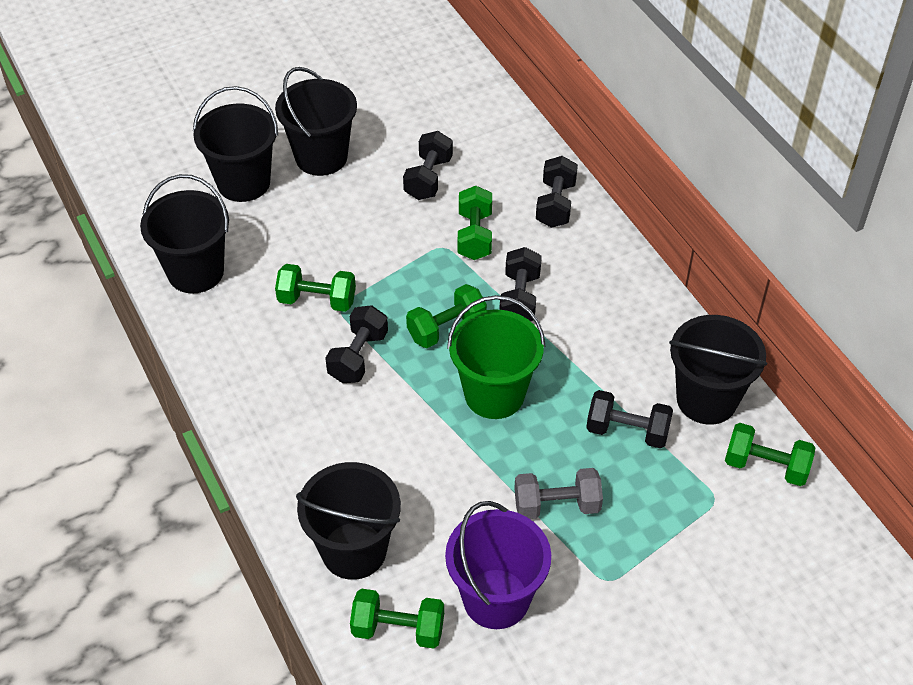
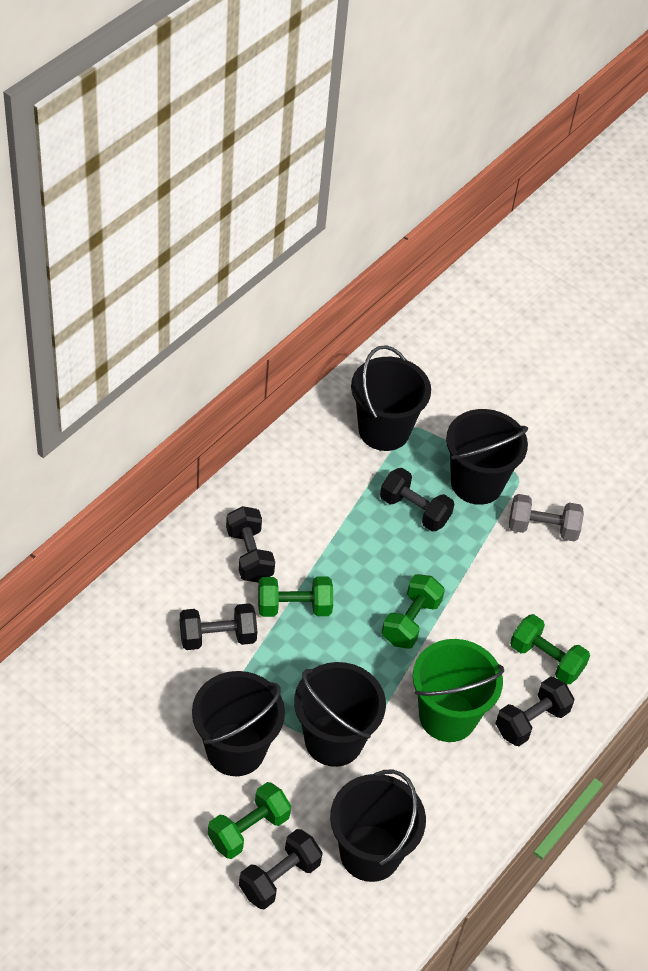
green dumbbell: [275,264,356,312] [350,589,444,649] [406,284,487,348] [458,186,492,260] [725,423,815,486] = 5 -> [208,782,291,859] [258,576,333,617] [382,574,445,649] [510,614,590,684] = 4
purple bucket: [445,501,551,629] = 1 -> none = 0

